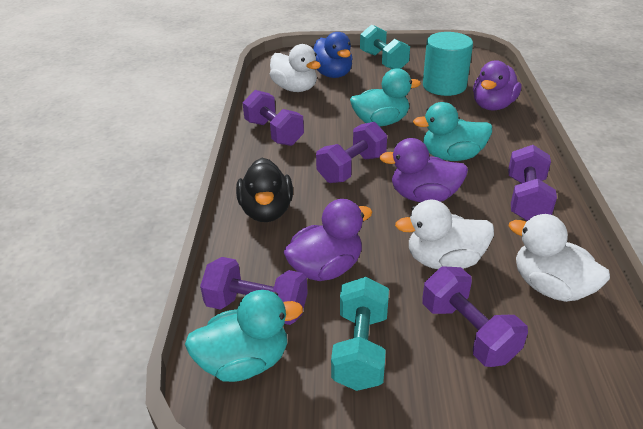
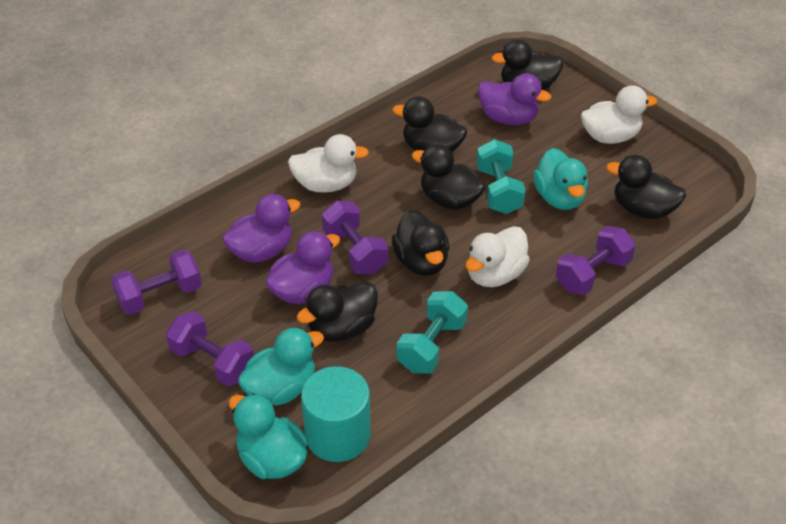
black duck: [236,158,293,222] = 1 -> [297,282,378,342] [392,210,449,276] [393,96,467,152] [412,144,486,210] [491,40,564,90] [606,155,686,219] = 6
blue duck: [313,32,353,78] = 1 -> none = 0
purple dumbbell: [200,257,308,325] [243,90,304,146] [316,122,387,183] [422,267,528,367] [508,145,557,221] = 5 -> [111,249,202,315] [166,311,254,387] [322,201,388,274] [556,226,635,295] = 4

